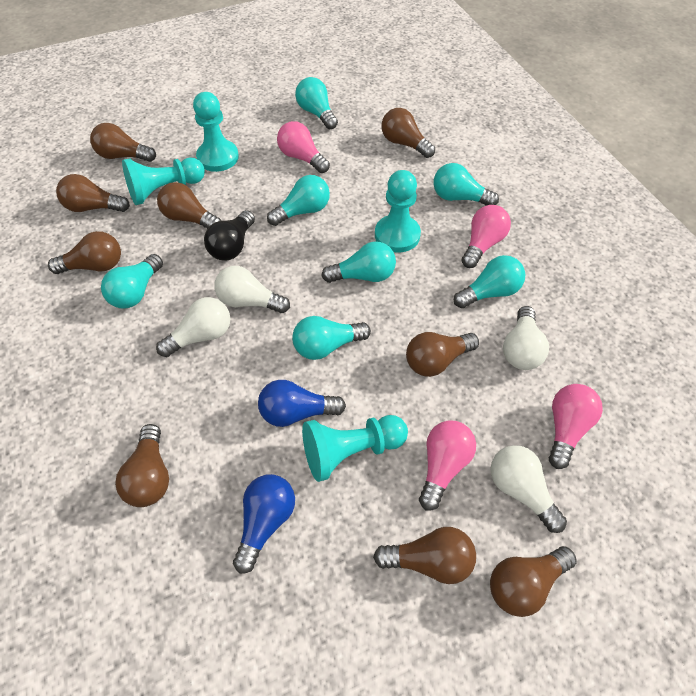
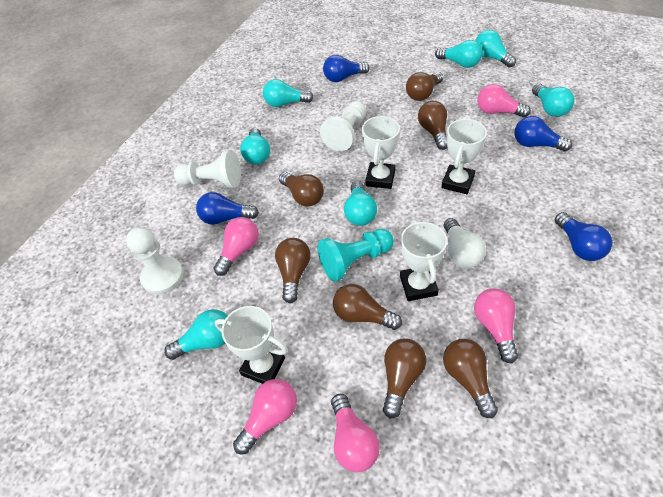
black light bulb: [204,210,255,261] = 1 -> none = 0
blue light bulb: [233,474,295,574] [258,380,346,427] = 2 -> [196,192,259,225] [323,55,370,82] [514,116,572,152] [555,212,613,261] = 4
brown light bulb: [48,231,121,274] [56,174,130,212] [90,123,156,162] [115,424,169,507] [157,182,221,229] [373,527,476,584] [381,108,435,158] [406,332,479,377] [490,546,577,617] = 9 -> [275,238,310,303] [279,172,324,206] [333,284,402,330] [383,338,426,419] [406,72,443,101] [418,101,447,150] [443,339,498,418] = 7
pink light bulb: [277,121,330,173] [419,420,476,511] [461,205,511,268] [549,384,603,469] = 4 -> [213,217,259,276] [233,379,297,455] [331,394,380,472] [474,288,518,364] [477,84,531,118] = 5
turquoise pawn: [122,157,205,205] [193,92,239,172] [302,415,408,482] [375,170,421,252] = 4 -> [318,229,394,282] = 1
white light bulb: [156,297,230,357] [214,266,290,313] [491,445,567,533] [503,306,549,370] = 4 -> [444,218,486,268] = 1
white pawn: none = 0 -> [126,227,184,295] [174,150,241,188] [320,101,366,151] = 3
white trophy: none = 0 -> [215,306,288,384] [362,115,400,189] [400,219,447,301] [441,119,487,194] = 4

